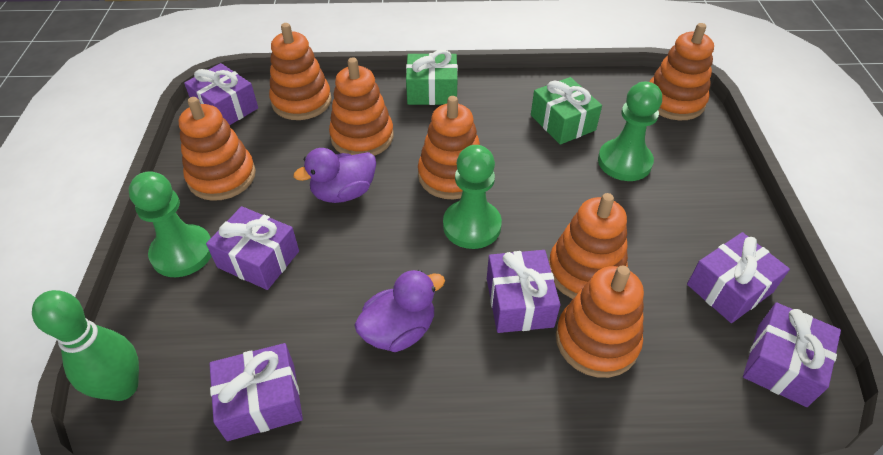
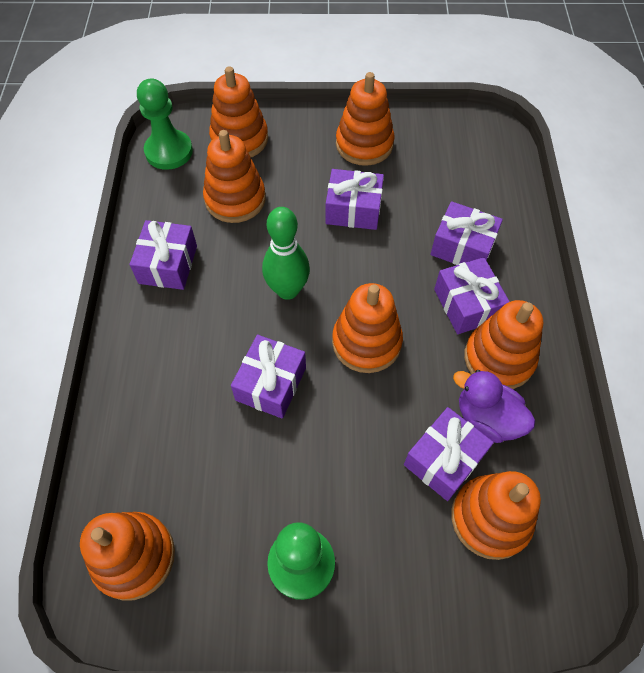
green gift: [406,50,458,105] [531,77,602,145] = 2 -> none = 0
green pawn: [129,171,211,277] [443,145,502,249] [598,82,662,181] = 3 -> [137,78,193,170] [267,522,335,600] = 2
purple duck: [294,148,376,203] [354,270,445,352] = 2 -> [453,370,535,443] = 1

